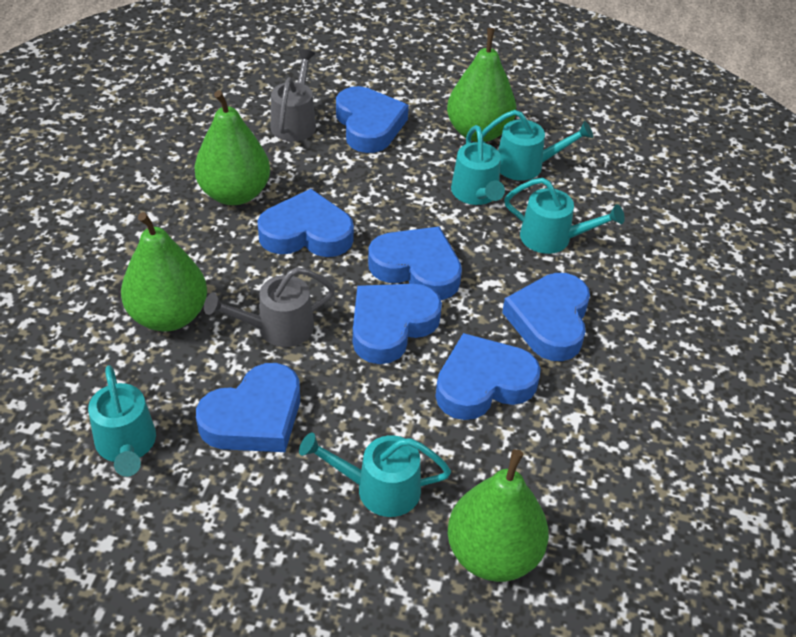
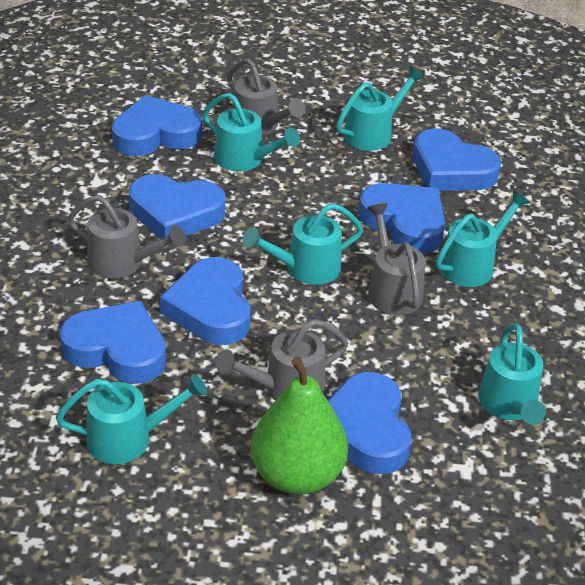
green pear: [121,212,207,332] [194,90,270,205] [447,28,516,142] [448,449,549,582] = 4 -> [251,356,348,494] = 1
grey watering can: [204,267,335,347] [271,49,316,142] = 2 -> [68,195,186,278] [216,319,348,400] [227,58,305,135] [367,203,425,315] = 4
turquoise watering can: [88,365,156,477] [299,432,451,517] [451,125,505,205] [482,110,593,181] [504,178,625,254] = 5 -> [56,374,207,464] [202,93,300,171] [242,203,363,285] [336,67,424,151] [436,190,530,287] [478,323,546,425] = 6

